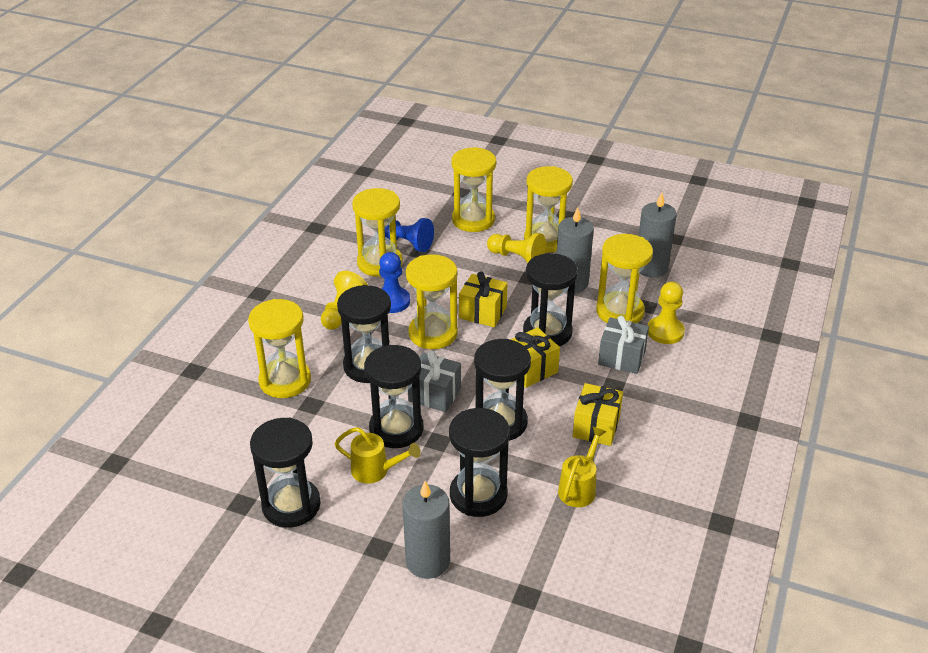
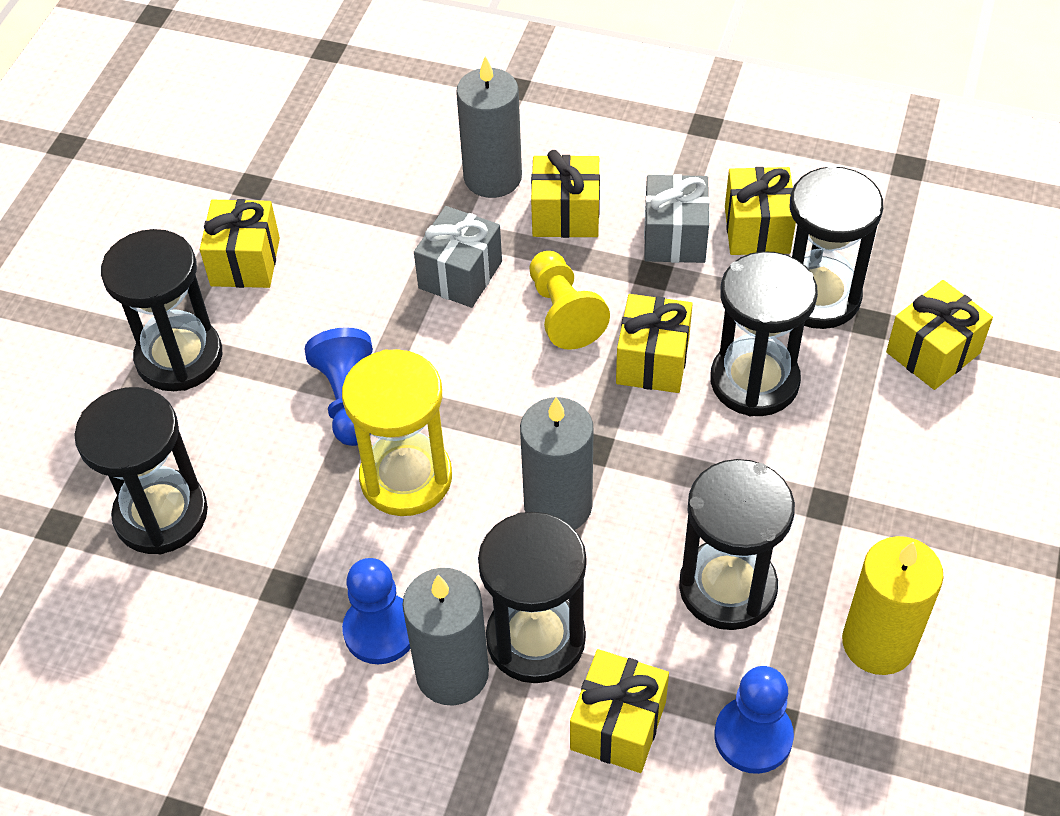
blue pawn: [379,252,410,313] [385,218,434,252] = 2 -> [305,327,373,446] [342,558,410,664] [714,666,794,774] = 3
yellow candle: none = 0 -> [842,536,944,675] = 1
yellow gift: [459,272,508,327] [510,327,560,388] [573,383,623,446] = 3 -> [200,199,280,288] [531,150,600,238] [570,649,669,773] [616,294,693,393] [725,167,796,255] [886,280,993,390] = 6
yellow hourglass: [248,299,311,398] [352,188,403,277] [406,254,458,349] [451,147,496,232] [524,166,573,253] [596,234,653,323] = 6 -> [342,349,452,516] = 1
yellow pawn: [321,271,368,330] [487,233,546,264] [648,282,685,344] = 3 -> [530,251,610,350] = 1
yellow watering can: [334,427,421,484] [558,426,607,507] = 2 -> none = 0

